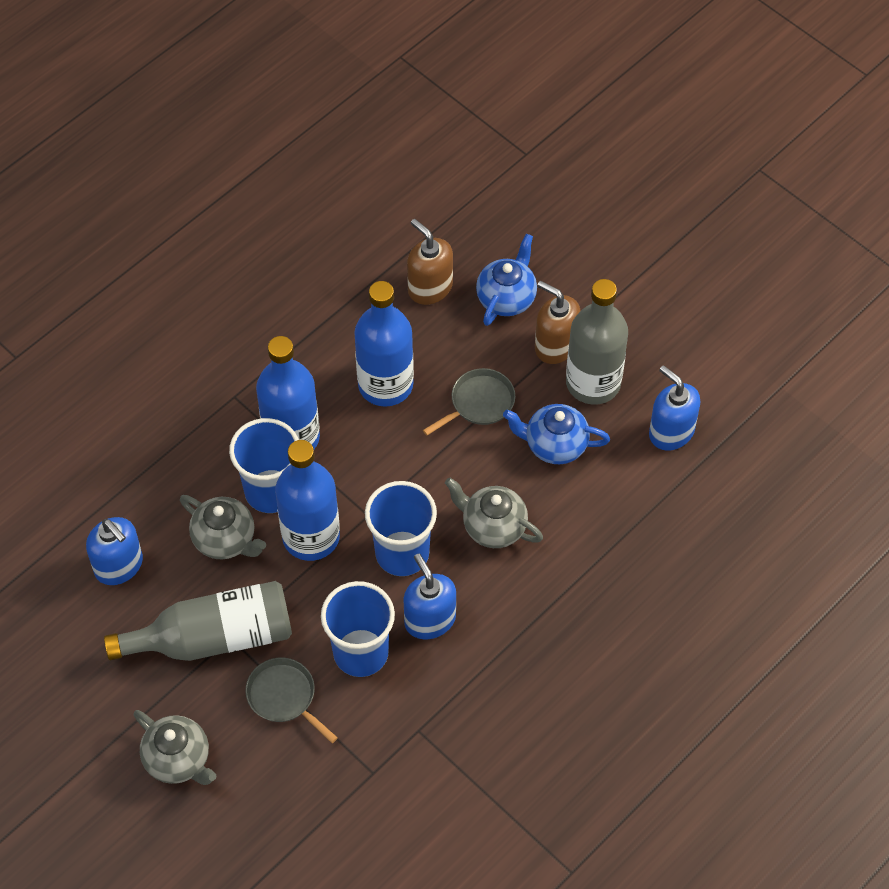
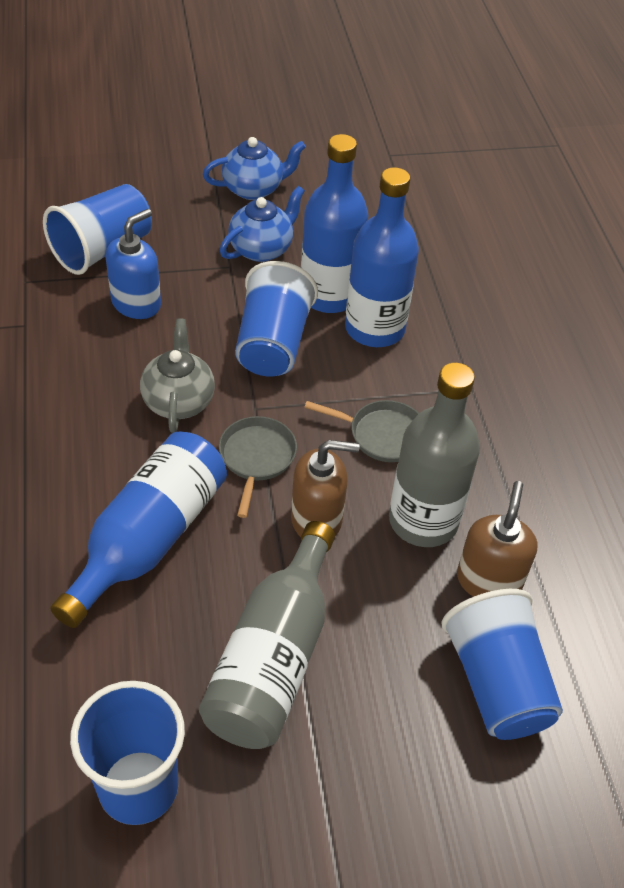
blue cup: [229,418,299,513] [321,581,395,677] [365,481,437,576] = 3 -> [43,184,152,275] [70,681,185,825] [235,261,318,377] [441,589,563,740] = 4
blue soap dispenser: [86,517,143,585] [403,554,456,639] [649,365,700,451] = 3 -> [105,209,161,319] = 1
grey teapot: [134,710,216,785] [180,495,266,559] [445,477,543,548] = 3 -> [140,318,215,433] = 1

